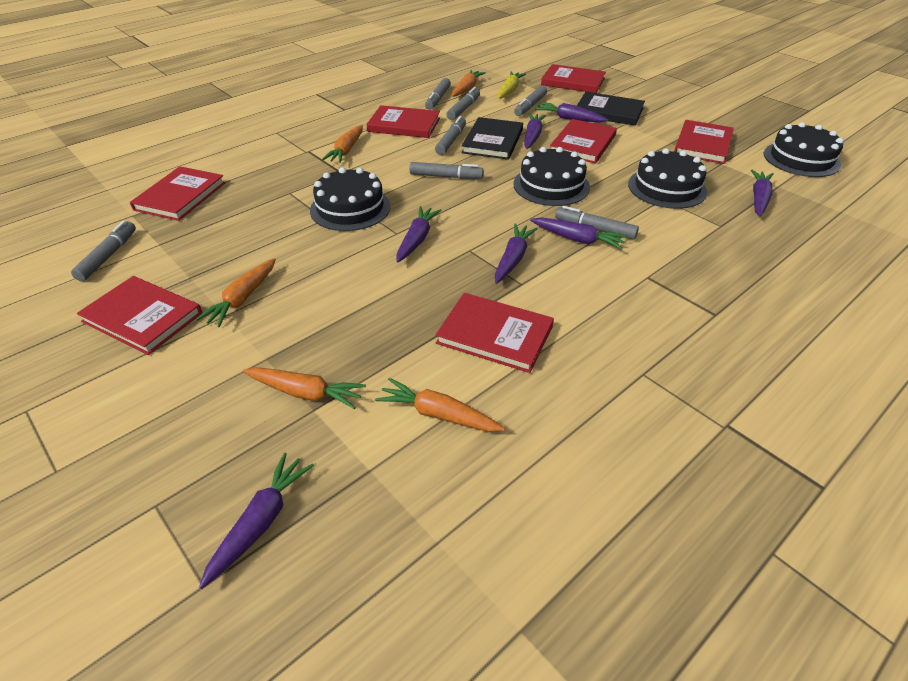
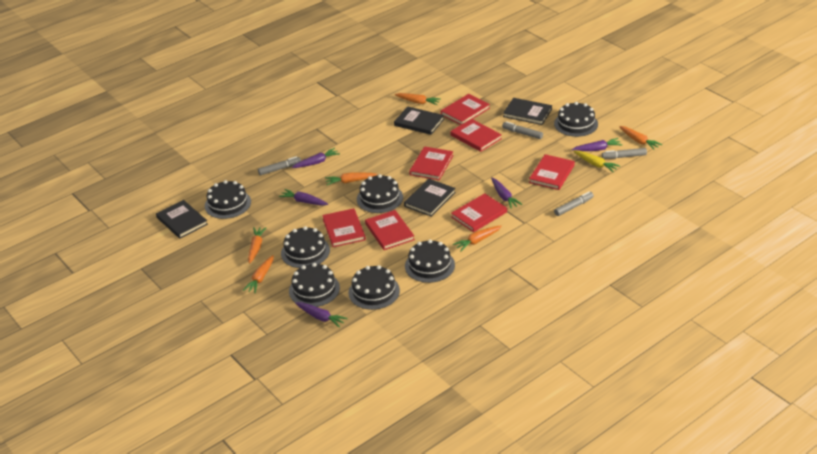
black book: [462,117,523,160] [577,92,645,126] = 2 -> [156,200,208,239] [394,106,444,135] [404,179,456,217] [503,98,552,125] = 4
black cake: [310,167,391,231] [513,147,590,206] [628,148,707,209] [764,122,843,177] = 4 -> [205,180,251,219] [281,226,330,268] [289,263,340,307] [348,265,400,310] [357,174,403,213] [405,239,455,283] [554,102,598,137] = 7
grey marker: [71,221,136,281] [410,162,483,179] [425,78,451,110] [435,116,466,155] [446,87,480,120] [514,85,547,116] [555,206,639,240] = 7 -> [258,156,301,175] [502,122,543,139] [554,191,594,216] [602,148,647,159] = 4
orange carrot: [196,258,276,327] [243,367,366,409] [322,125,363,163] [375,378,505,432] [452,70,486,97] = 5 -> [242,255,274,293] [248,227,267,264] [325,172,377,185] [395,93,441,105] [453,226,502,251] [619,126,662,150] = 6
purple carrot: [199,453,314,589] [397,206,442,263] [495,223,538,284] [524,113,547,149] [530,217,628,250] [535,102,608,122] [751,170,774,216] = 7 -> [279,189,328,206] [292,148,340,168] [295,302,348,328] [491,178,523,209] [571,138,623,151] = 5

